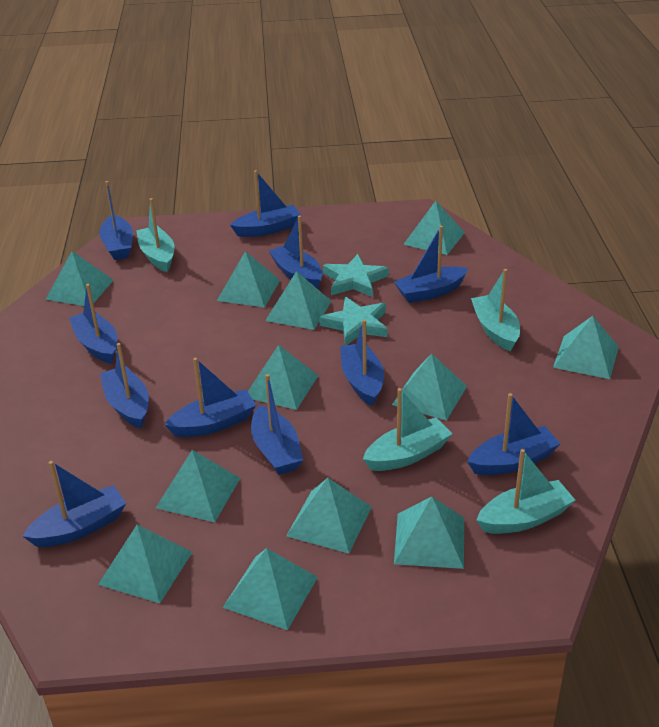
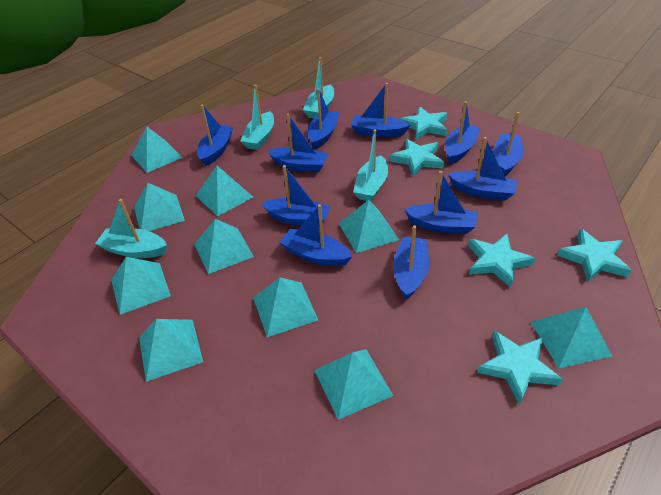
turquoise pyramid: [46,251,114,306] [98,525,192,603] [156,450,240,522] [217,251,280,307] [223,548,318,630] [248,345,318,410] [265,271,332,330] [286,478,372,553] [392,353,467,421] [394,496,464,569] [403,201,465,255] [553,316,619,379] = 12 -> [111,257,171,315] [131,126,183,173] [134,183,185,231] [139,319,203,382] [194,219,254,274] [196,166,253,216] [253,277,318,337] [314,349,393,420] [339,200,399,253] [531,307,612,368] = 10
turquoise star: [319,297,387,345] [323,254,389,297] = 2 -> [390,139,444,176] [400,106,447,140] [468,234,535,288] [477,331,563,404] [557,228,632,282] = 5

